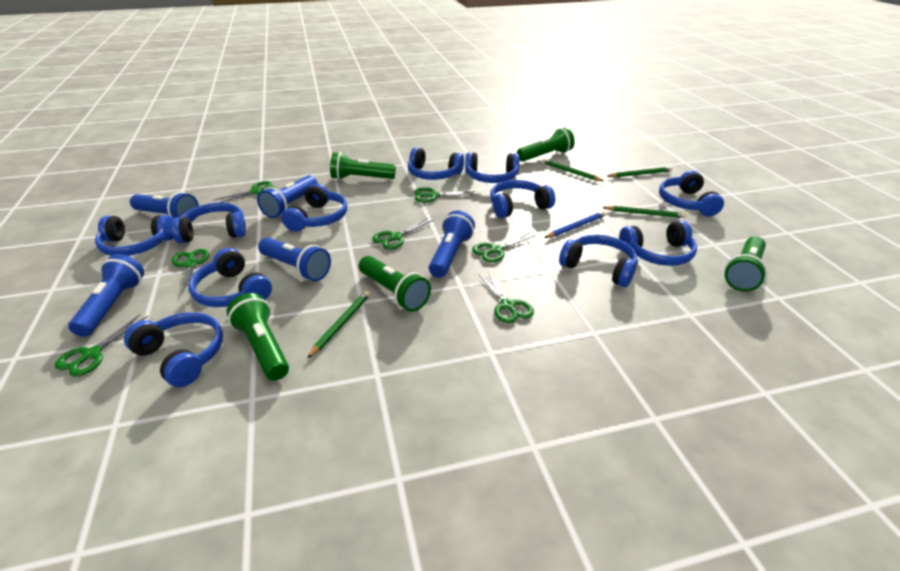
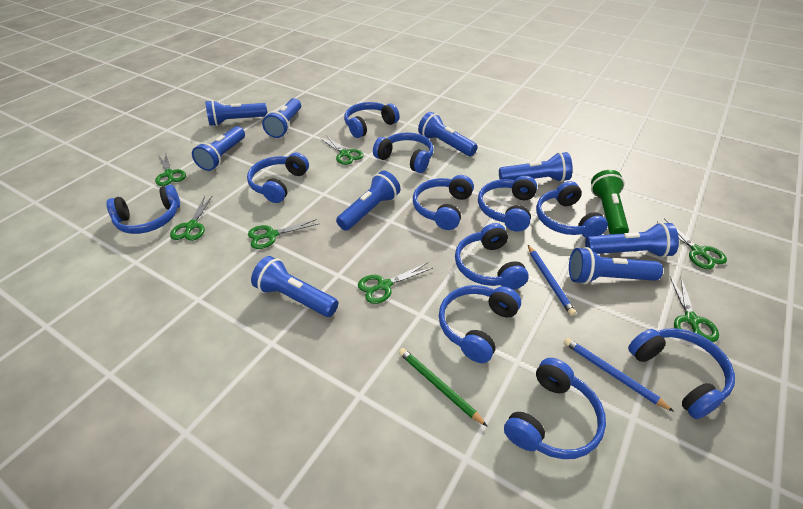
blue flashlight: [68,254,144,337] [130,192,199,222] [257,175,317,218] [258,237,331,281] [429,210,475,278] = 5 -> [192,126,245,171] [205,100,267,126] [251,256,338,317] [262,98,301,138] [336,171,400,231] [418,112,478,156] [499,152,573,182] [569,247,663,284] [585,222,679,258] = 9
blue pencil: [544,211,606,238] = 1 -> [528,245,576,316] [564,338,674,412] = 2
green flashlight: [227,293,289,381] [330,152,396,180] [359,256,431,312] [517,127,575,162] [725,236,767,292] = 5 -> [591,170,629,234] = 1
green pencil: [307,291,370,359] [542,159,604,181] [602,206,686,218] [607,167,672,178] = 4 -> [399,348,487,426] = 1

